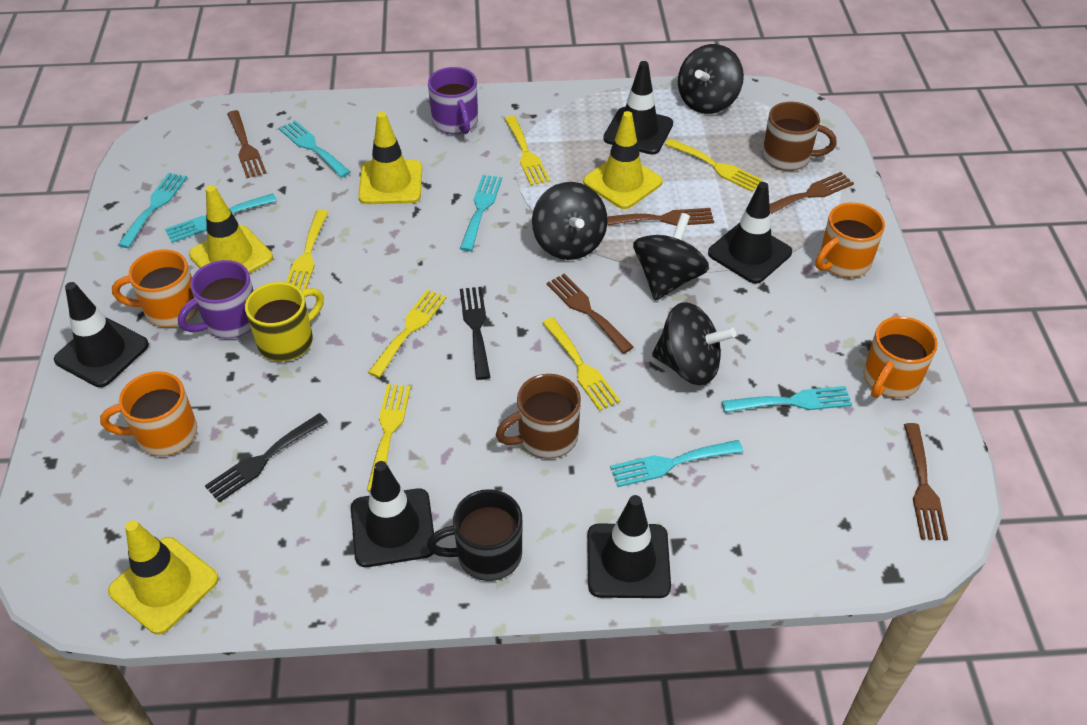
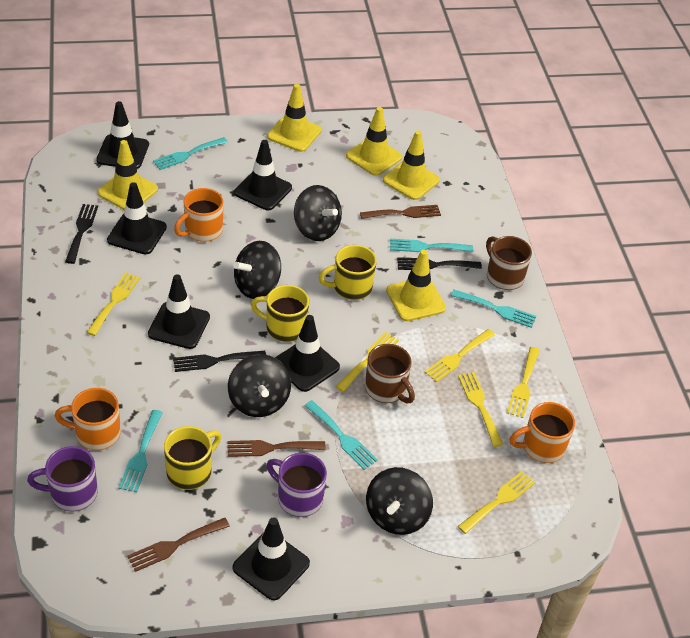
black fork: [205,413,328,503] [460,287,490,380] = 2 -> [65,204,98,264] [173,351,266,372] [397,257,482,270] = 3
black mug: [427,489,522,581] = 1 -> none = 0
black traffic cone: [54,282,149,387] [351,461,434,567] [587,495,671,598] [603,61,673,155] [708,182,792,284] = 5 -> [96,101,149,169] [107,182,167,254] [148,274,210,349] [233,517,310,601] [234,140,292,210] [275,315,340,392] = 6
brown fork: [227,110,266,178] [547,274,634,354] [607,208,714,226] [769,172,854,214] [904,423,948,540] = 5 -> [127,518,230,572] [227,440,326,457] [360,205,441,219] = 3
orange mug: [100,371,197,456] [112,250,198,327] [815,202,885,277] [864,316,938,398] = 4 -> [55,388,121,450] [174,188,223,242] [510,402,575,463] = 3
turquoise fork: [118,173,187,248] [165,193,277,243] [279,120,351,178] [460,175,502,251] [610,440,744,487] [722,386,852,413] = 6 -> [119,410,163,492] [153,137,228,170] [304,400,378,470] [390,239,473,252] [451,290,536,328] = 5
yellow mug: [245,282,324,362] = 1 -> [164,426,221,490] [251,285,309,342] [319,245,377,300] = 3
yellow traffic cone: [108,520,219,635] [189,185,273,274] [358,112,422,204] [583,111,663,209] = 4 -> [98,140,158,210] [267,84,322,152] [346,107,402,176] [383,130,440,200] [386,250,446,321] = 5

